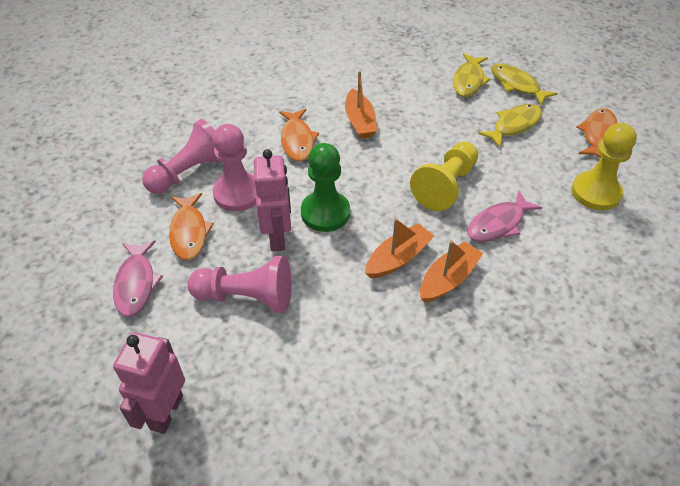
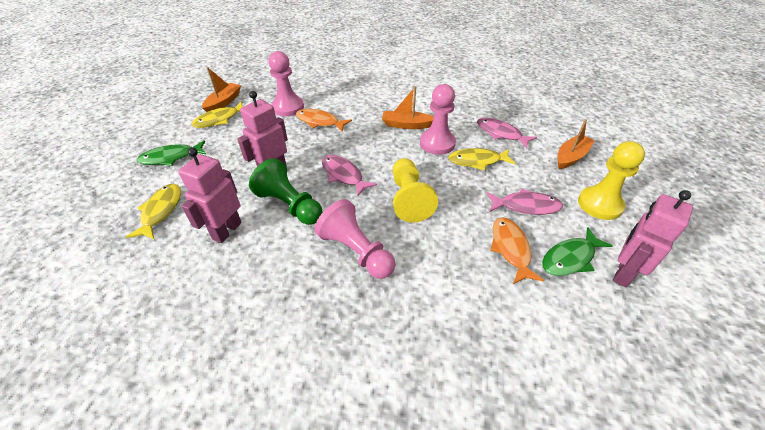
green fish: none = 0 -> [137,140,206,166] [542,227,613,276] = 2
orange fish: [169,193,214,260] [279,109,319,161] [577,108,617,158] = 3 -> [296,109,352,132] [490,217,544,284] = 2
pink fish: [113,241,163,317] [467,190,542,242] = 2 -> [322,155,377,196] [477,118,537,148] [486,188,563,215] = 3
pink robot: [113,332,185,434] [254,149,291,251] = 2 -> [178,148,242,243] [237,91,288,167] [613,190,693,288] = 3

